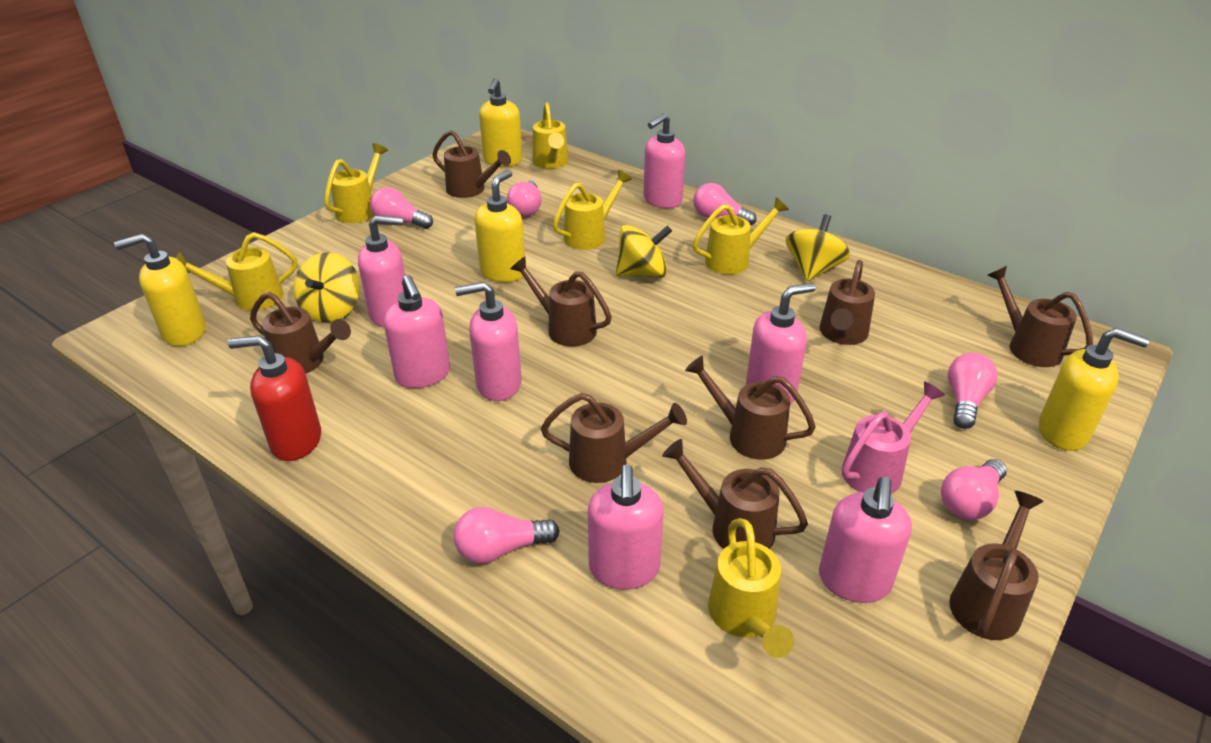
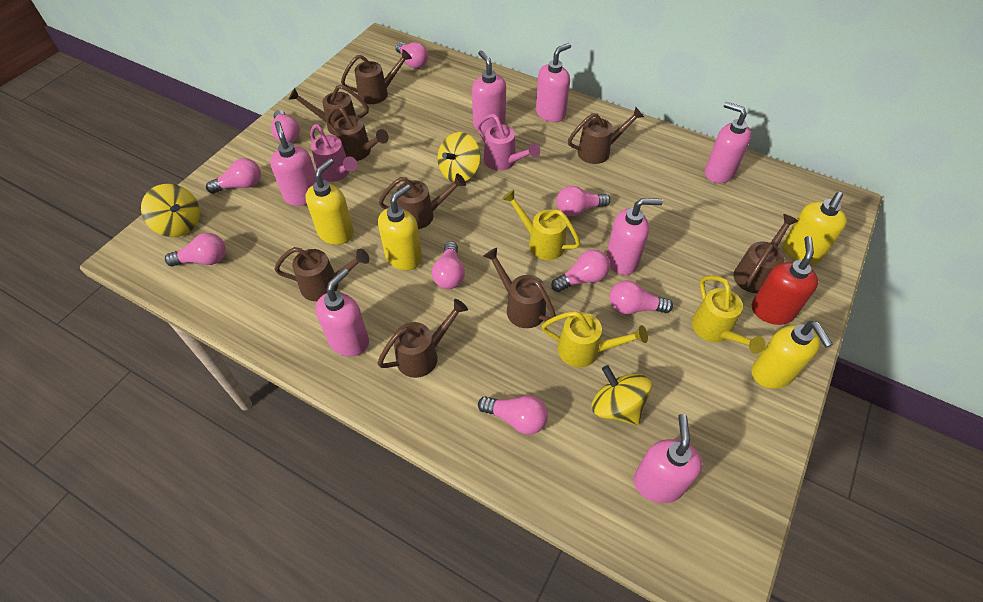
pink light bulb: [370,187,433,229] [454,507,560,564] [507,181,542,217] [693,183,756,225] [941,459,1007,520] [948,353,998,429] = 6 -> [165,233,226,267] [206,158,261,194] [271,110,300,143] [396,42,428,68] [432,241,465,289] [478,396,548,435] [551,250,610,292] [557,186,611,216] [610,280,673,314] = 9
pink watering can: [842,381,945,494] = 1 -> [310,124,357,182] [477,114,540,171] = 2
yellow watering can: [176,232,297,310] [324,143,388,223] [533,102,569,169] [553,170,632,250] [693,197,789,275] [708,518,794,658] = 6 -> [502,189,580,260] [542,311,648,367] [692,276,765,354] = 3

